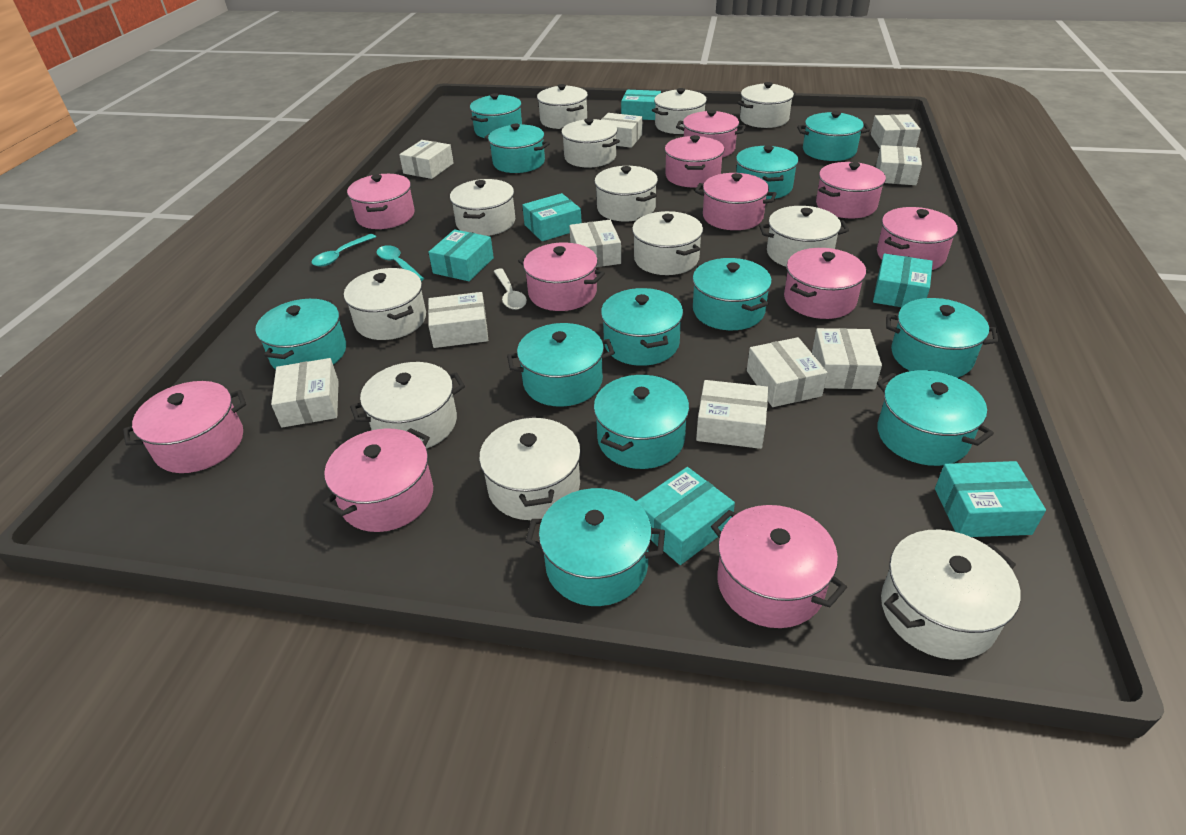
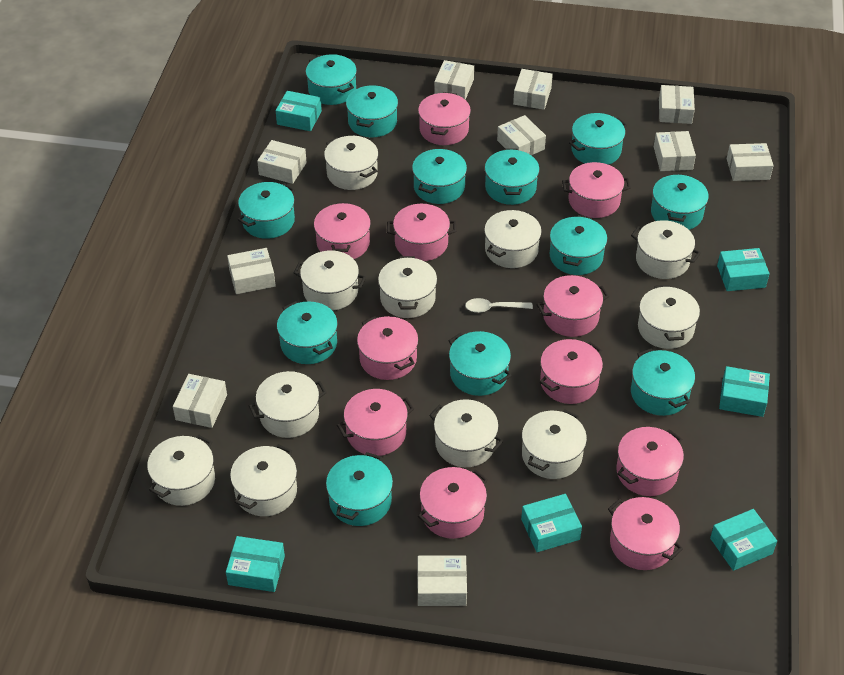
turquoise spoon: [312,234,376,266] [377,245,424,281] = 2 -> none = 0
white pot: [344,268,426,340] [350,362,465,449] [450,179,515,236] [479,415,581,520] [537,84,588,129] [560,118,620,167] [595,166,658,221] [632,211,703,275] [652,88,708,134] [737,82,796,128] [759,206,849,267] [881,530,1021,660] = 12 -> [147,435,215,506] [230,444,297,516] [249,371,327,438] [294,251,366,311] [324,136,378,190] [378,256,437,318] [429,399,503,467] [484,210,542,268] [522,409,587,479] [631,220,701,279] [638,285,700,349] = 11

